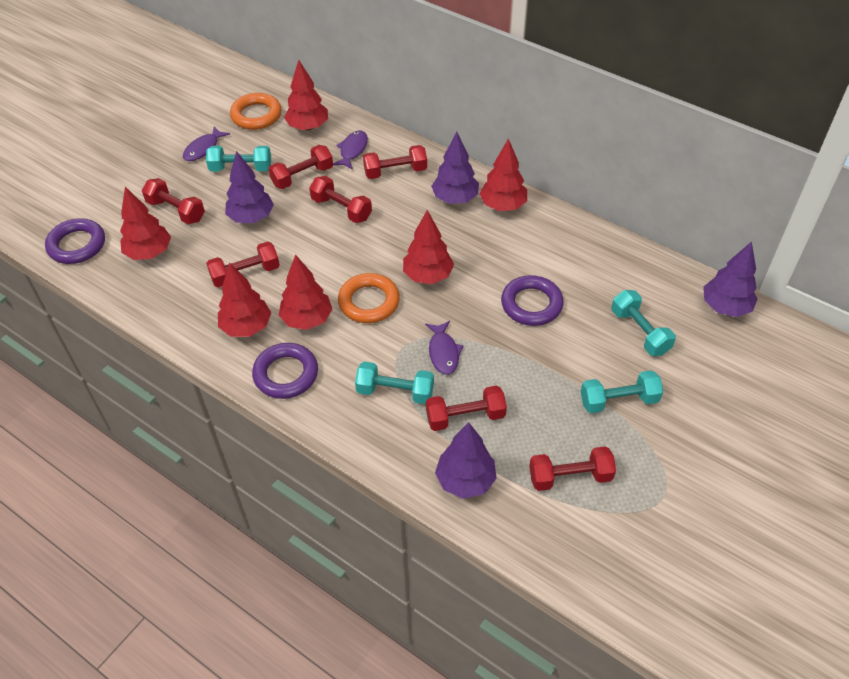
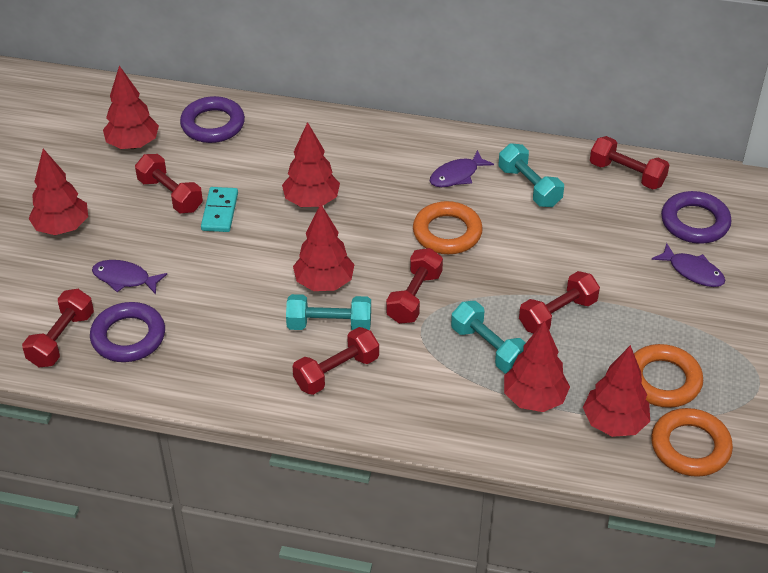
orange ring: [230,93,282,130] [338,273,400,323] = 2 -> [413,201,483,254] [634,344,703,408] [651,408,733,477] = 3
purple tree: [225,151,274,223] [431,132,479,204] [435,422,497,499] [703,241,758,317] = 4 -> none = 0
red dumbbell: [142,178,205,224] [206,242,280,288] [268,145,333,189] [309,176,372,223] [363,145,427,179] [426,385,507,431] [529,446,616,491] = 7 -> [22,289,94,367] [135,154,203,213] [292,327,379,395] [386,248,443,324] [519,271,600,334] [590,136,669,190] = 6
turquoise domino: none = 0 -> [201,187,238,232] = 1
turquoise dumbbell: [206,146,271,171] [355,362,434,404] [581,370,663,413] [611,290,676,356] = 4 -> [286,294,371,330] [451,301,526,373] [499,143,564,207] = 3

